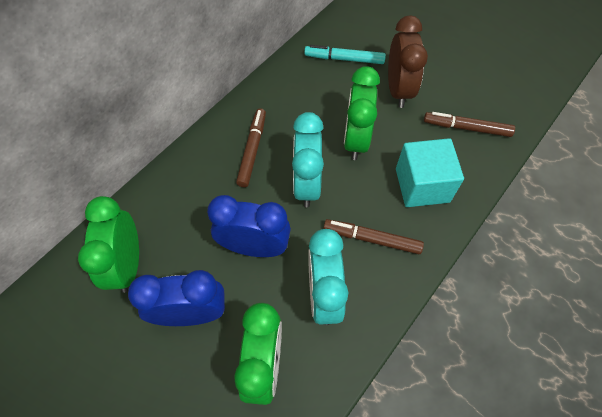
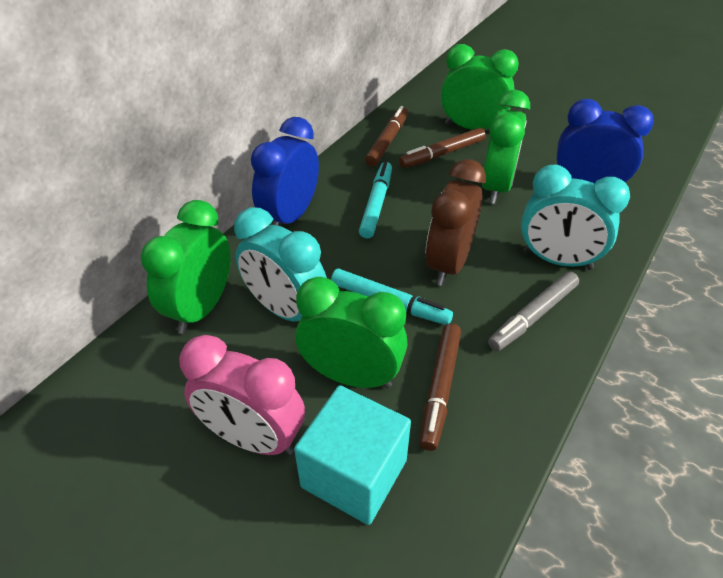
green clock: [78,196,139,293] [234,303,282,405] [344,66,380,160] = 3 -> [141,200,231,334] [296,277,407,388] [441,44,519,130] [482,90,530,204] = 4
grey marker: none = 0 -> [488,272,579,351] = 1
pink clock: none = 0 -> [179,335,305,455] = 1
turquoise marker: [304,45,386,64] = 1 -> [331,269,453,325] [359,162,392,238] = 2

